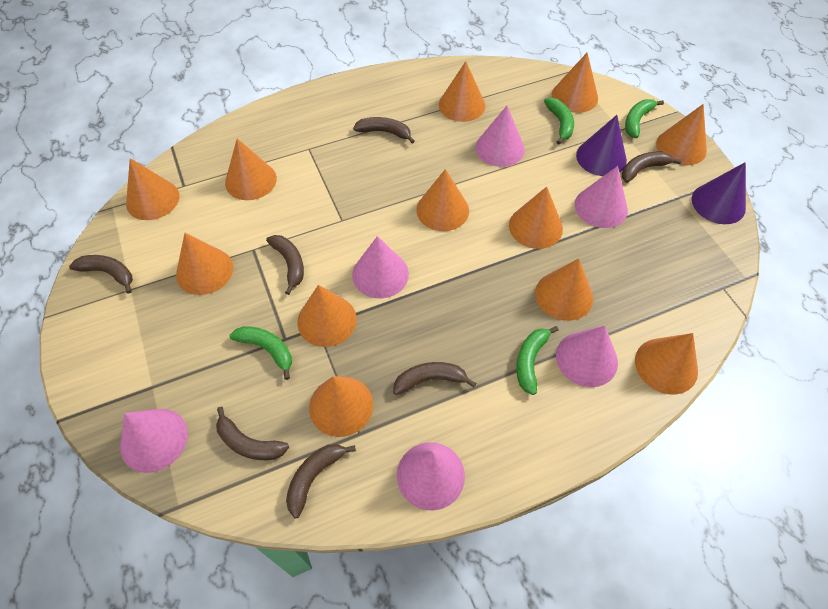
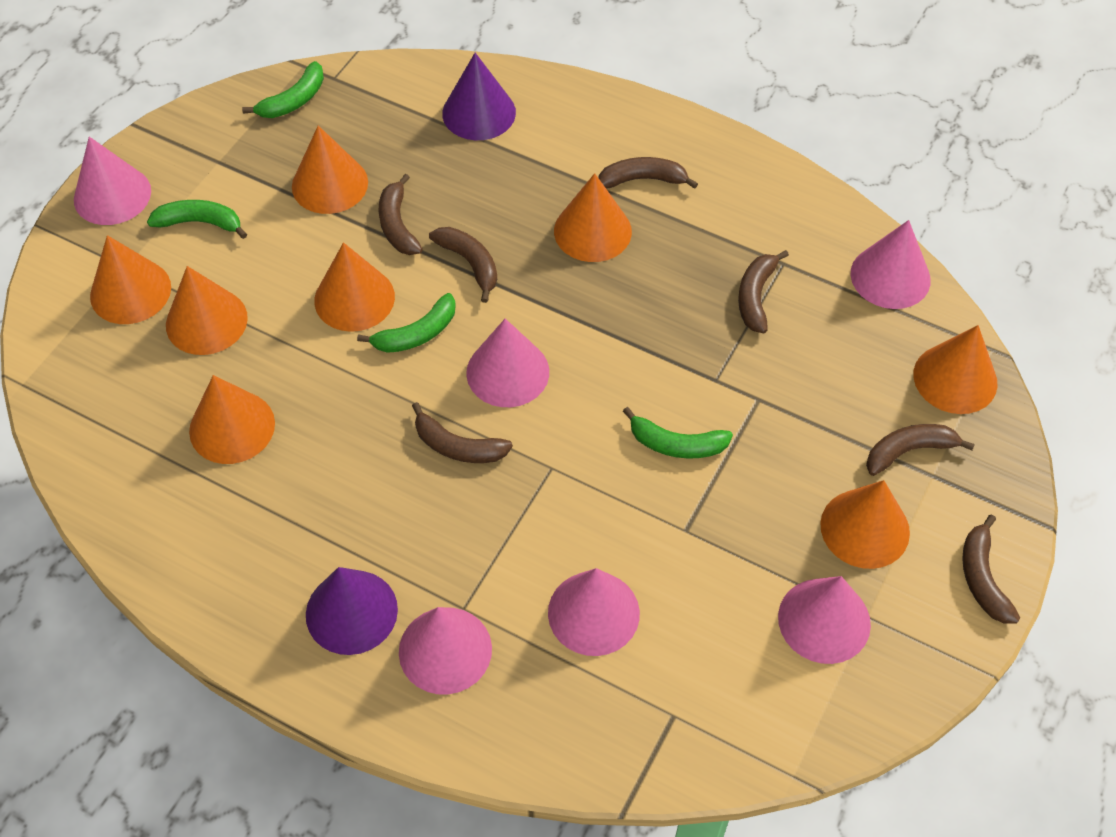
orange cone: [126,158,180,220] [176,233,233,295] [225,139,277,200] [297,285,357,347] [309,376,373,437] [416,169,469,231] [439,61,485,122] [509,187,563,249] [535,258,593,321] [552,53,598,113] [635,333,698,395] [656,104,707,165] = 12 -> [90,235,171,324] [166,266,248,355] [189,375,275,464] [292,125,368,214] [314,242,395,332] [554,173,632,262] [820,480,910,569] [913,325,997,414] = 8

